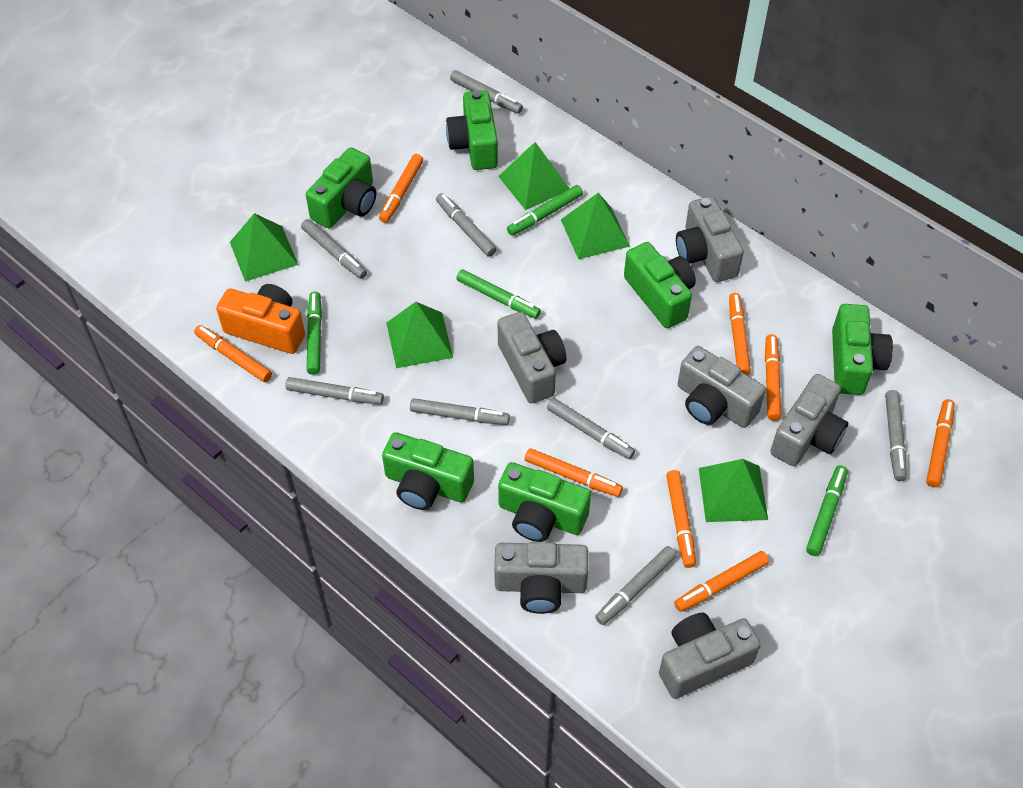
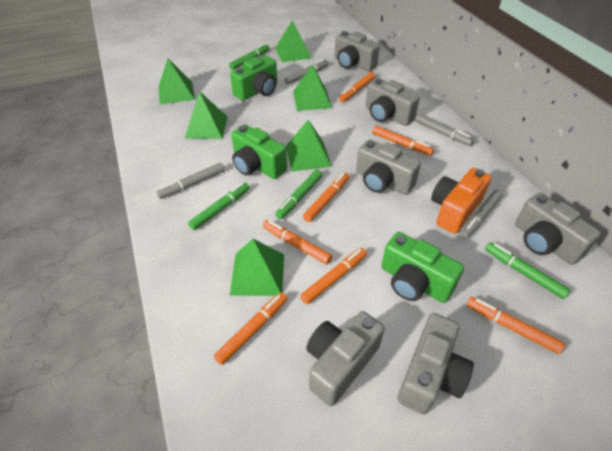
green camera: [306,147,376,228] [382,432,474,510] [446,90,498,170] [498,462,591,542] [624,242,696,328] [832,304,893,395] = 6 -> [230,56,277,101] [231,125,287,179] [381,232,464,303] = 3
green pyramid: [230,213,298,282] [386,302,453,368] [498,142,570,210] [561,193,630,259] [699,459,768,522] = 5 -> [159,58,195,104] [185,91,228,139] [230,239,284,296] [275,20,311,62] [286,120,332,171] [293,64,332,111] = 6
grey marker: [285,377,384,405] [301,219,367,279] [410,398,510,425] [436,193,497,257] [450,70,523,114] [547,398,635,459] [595,546,677,625] [885,390,907,481] = 8 -> [157,163,225,199] [285,59,329,84] [415,114,474,146] [460,190,503,239] = 4
orange marker: [194,325,272,382] [379,154,423,223] [525,448,623,497] [666,470,696,568] [674,551,769,612] [729,293,751,375] [765,334,781,421] [926,399,955,487] = 8 -> [214,292,287,365] [263,220,332,265] [300,248,367,304] [303,173,349,222] [339,72,375,102] [372,126,434,156] [467,297,565,354] = 7

